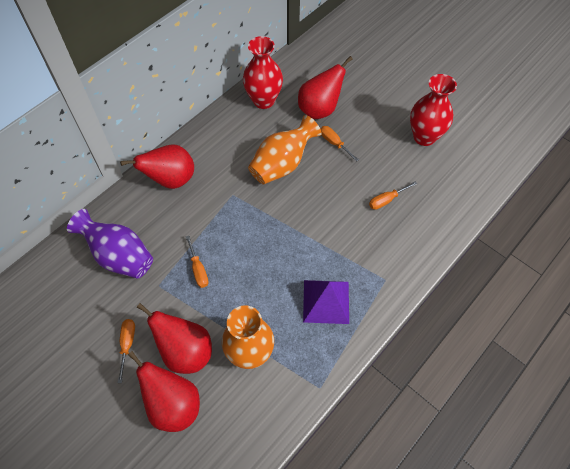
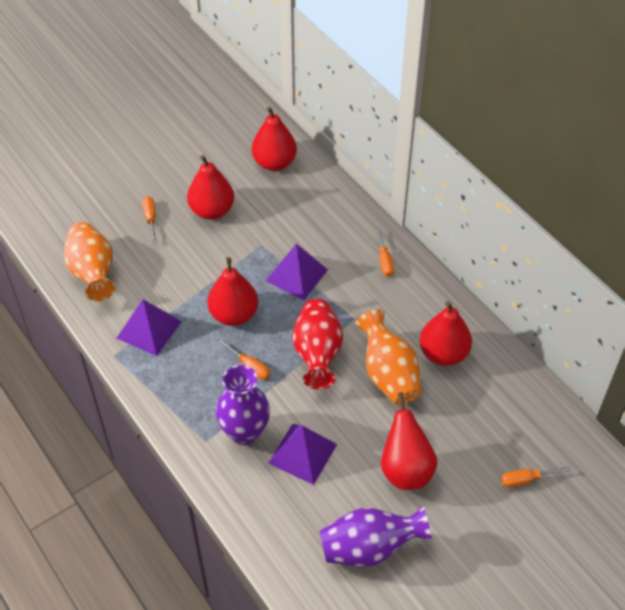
purple pyramid: [303,280,349,324] = 1 -> [117,299,182,356] [266,244,328,300] [268,424,337,485] = 3
purple vase: [67,209,153,279] = 1 -> [216,365,270,445] [320,506,432,567] = 2
red pear: [120,145,194,189] [128,351,200,432] [137,303,212,374] [298,56,353,119] = 4 -> [187,155,234,220] [208,257,258,326] [252,106,297,171] [381,392,438,490] [420,301,472,366] = 5
red vase: [243,36,283,109] [410,74,457,146] = 2 -> [292,299,343,389] = 1

